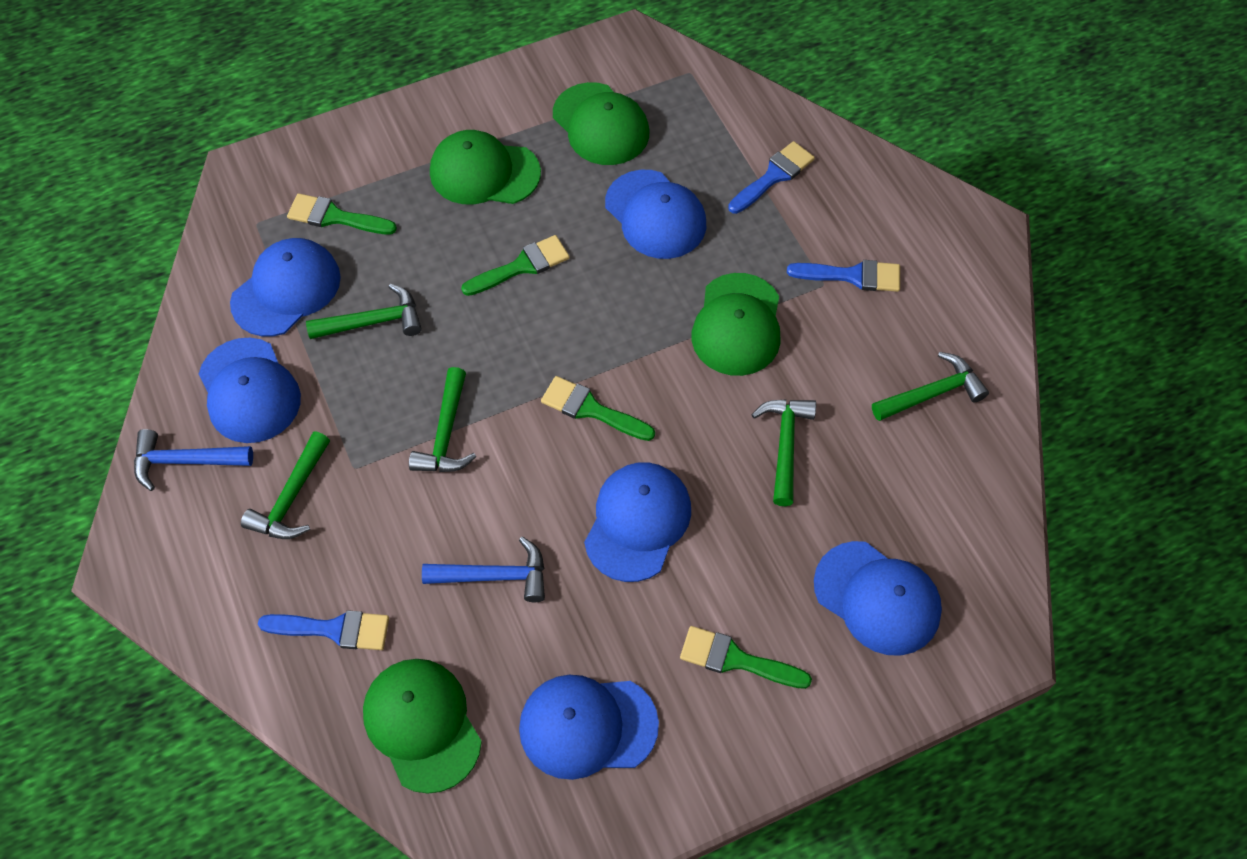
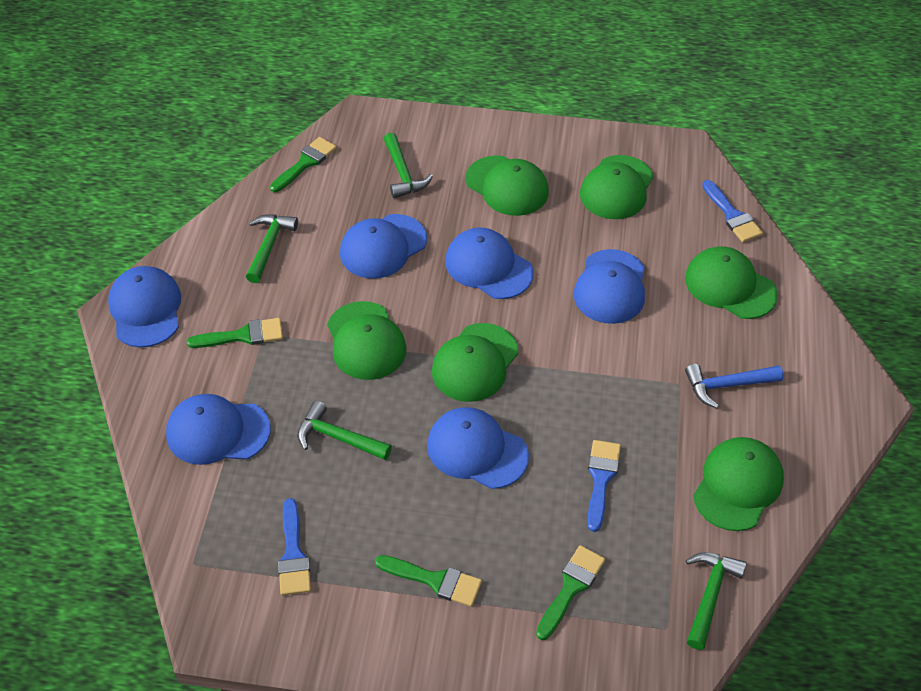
blue hammer: [134,429,253,491] [422,537,545,602] = 2 -> [685,364,784,408] = 1
green cap: [363,659,482,794] [430,130,541,204] [553,82,649,165] [692,273,781,376] = 4 -> [327,301,407,380] [432,323,519,402] [466,155,549,216] [580,155,654,219] [685,246,778,319] [693,437,784,531] = 6
green hammer: [241,432,330,539] [306,284,422,339] [409,367,476,472] [751,399,816,506] [872,352,989,421] = 5 -> [246,214,298,283] [297,401,392,460] [384,133,433,198] [686,552,747,650] = 4

